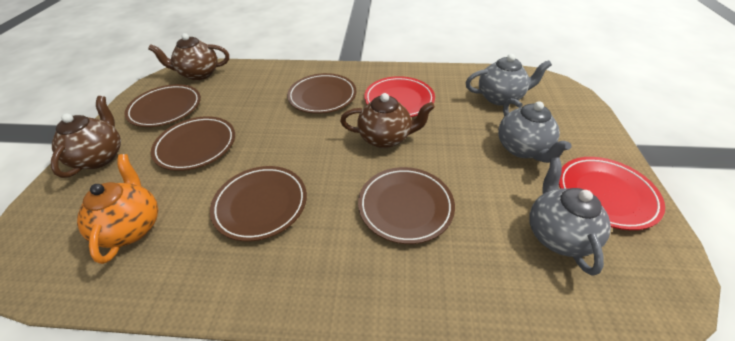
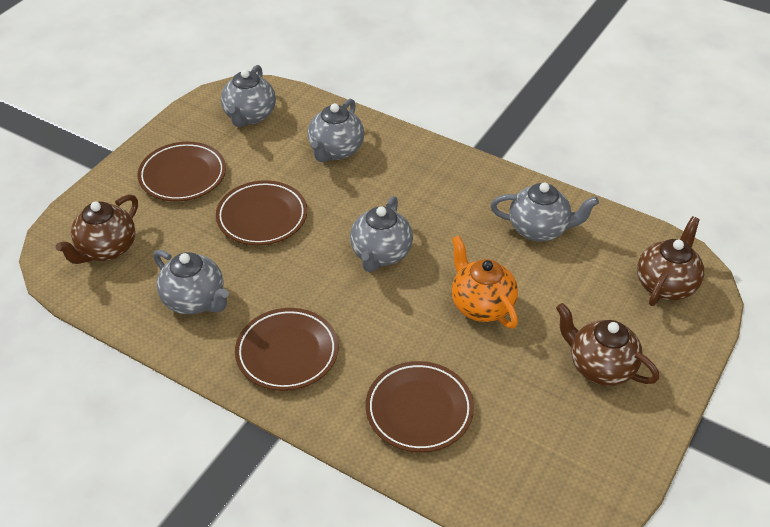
brown plate: [125,84,201,127] [151,116,235,171] [210,166,307,241] [287,73,356,114] [358,167,455,244] = 5 -> [137,142,226,201] [216,180,307,245] [235,308,338,391] [365,361,474,453] = 4
grey teapot: [466,54,552,106] [498,98,572,163] [529,158,611,276] = 3 -> [154,250,229,315] [221,65,276,127] [308,99,364,162] [350,196,413,272] [490,183,599,241] = 5
red plate: [364,76,435,117] [559,157,665,230] = 2 -> none = 0

